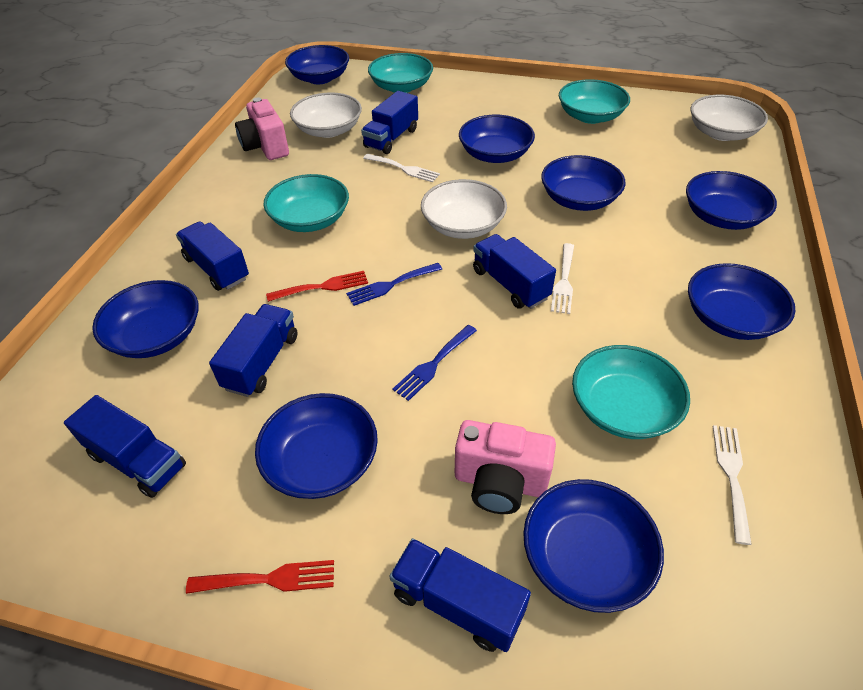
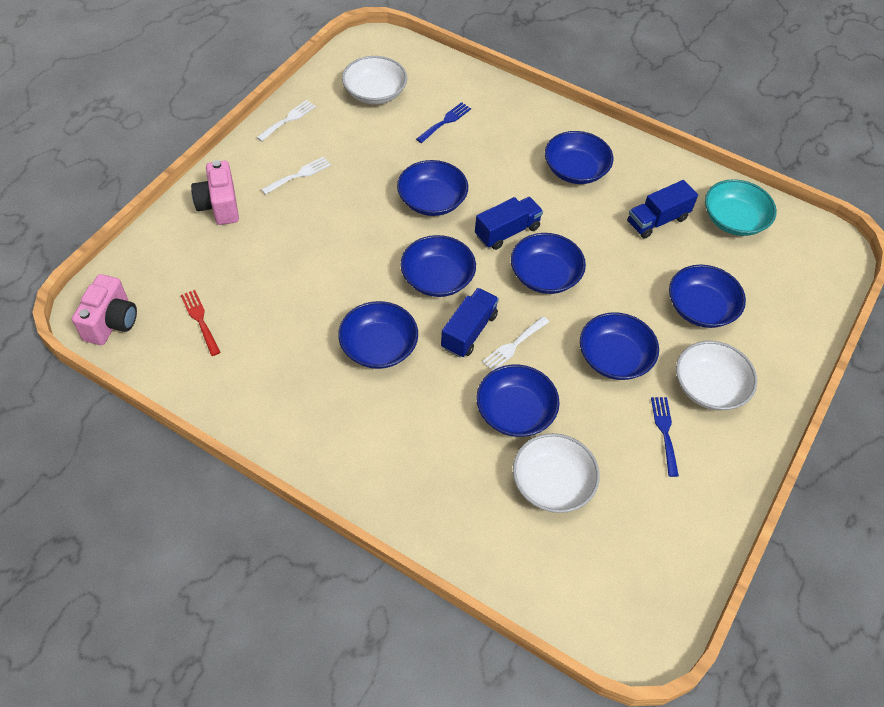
blue truck: [64,395,186,498] [176,221,249,291] [209,304,297,397] [361,91,418,154] [390,538,531,652] [473,234,556,309] = 6 -> [441,288,499,357] [475,197,543,250] [627,180,698,239] = 3
red fork: [186,560,334,594] [266,271,368,302] = 2 -> [181,290,221,356] = 1
turquoise bowl: [263,174,349,232] [368,53,433,93] [559,79,630,124] [572,345,690,439] = 4 -> [705,179,777,236] = 1

